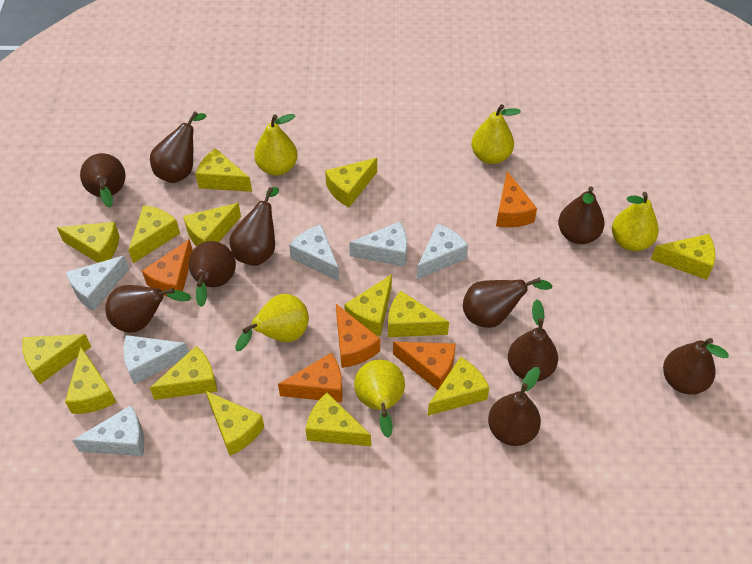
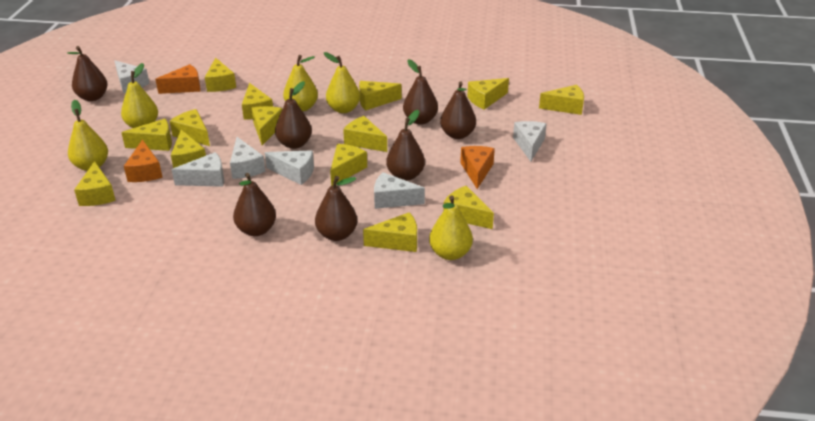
brown pear: [80,153,125,208] [105,285,191,333] [150,111,206,183] [189,241,236,307] [229,187,279,266] [463,277,552,328] [488,367,541,446] [508,299,558,381] [558,186,604,244] [663,338,729,395] = 10 -> [68,46,108,101] [233,173,276,236] [275,81,312,149] [315,176,357,241] [386,110,425,181] [403,59,438,125] [440,81,476,139] = 7
orange cheese: [142,239,193,297] [278,353,343,402] [336,304,380,368] [393,342,455,390] [496,171,537,227] = 5 -> [124,140,163,182] [155,64,201,94] [460,146,495,189] = 3

